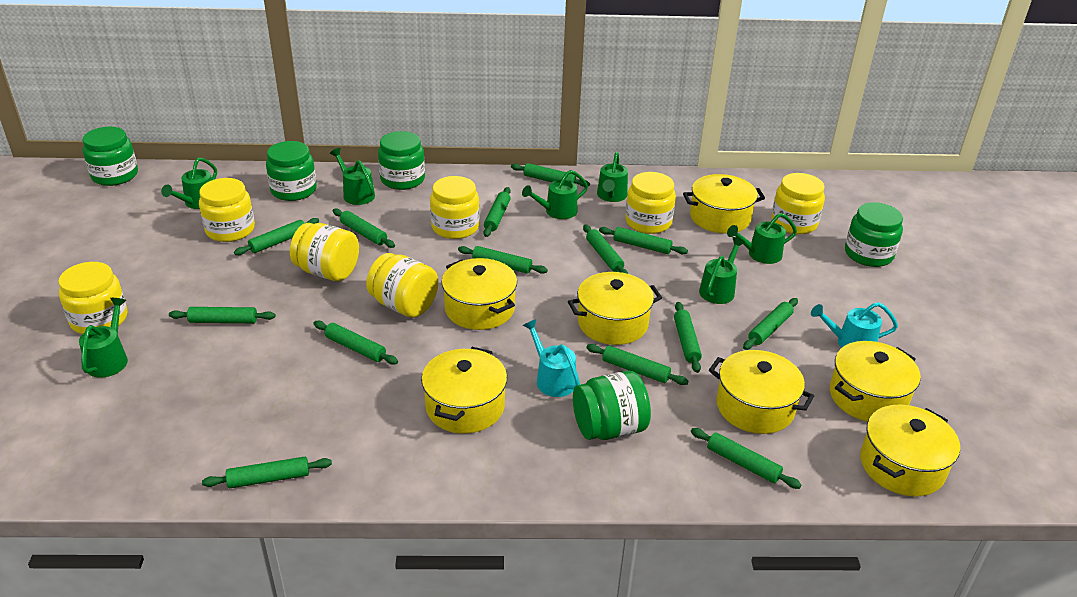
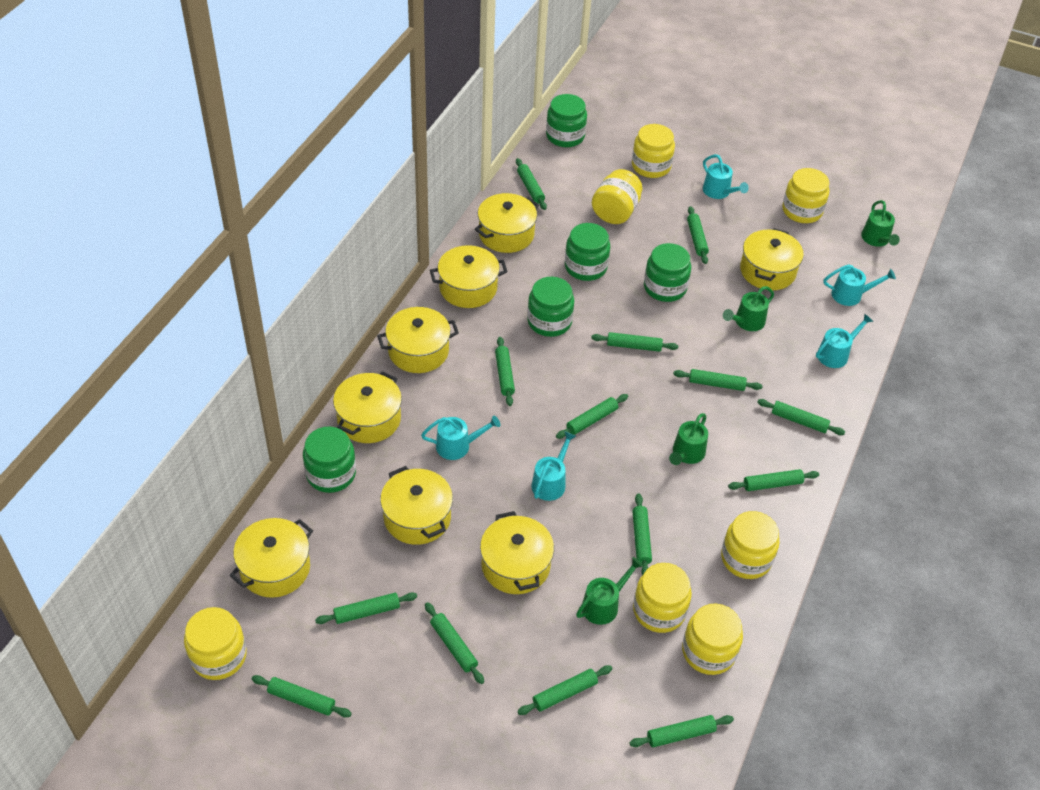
green watering can: [79,298,128,378] [161,158,217,209] [330,148,375,205] [522,170,588,219] [597,152,628,202] [699,237,745,304] [727,213,797,264] = 7 -> [576,557,643,625] [669,413,708,465] [723,286,774,331] [861,200,900,247] = 4
turquoise watering can: [523,319,580,397] [811,302,898,348] = 2 -> [421,416,500,460] [531,431,576,501] [703,154,749,199] [816,313,873,368] [823,264,896,306] = 5
yellow pot: [421,347,507,434] [442,258,517,330] [568,272,662,345] [683,174,765,234] [709,350,814,434] [830,341,921,422] [860,405,960,497] = 7 -> [230,518,313,598] [333,371,402,443] [377,307,459,373] [380,466,453,545] [430,245,508,308] [475,193,539,253] [480,511,554,594] [740,228,804,290] = 8

